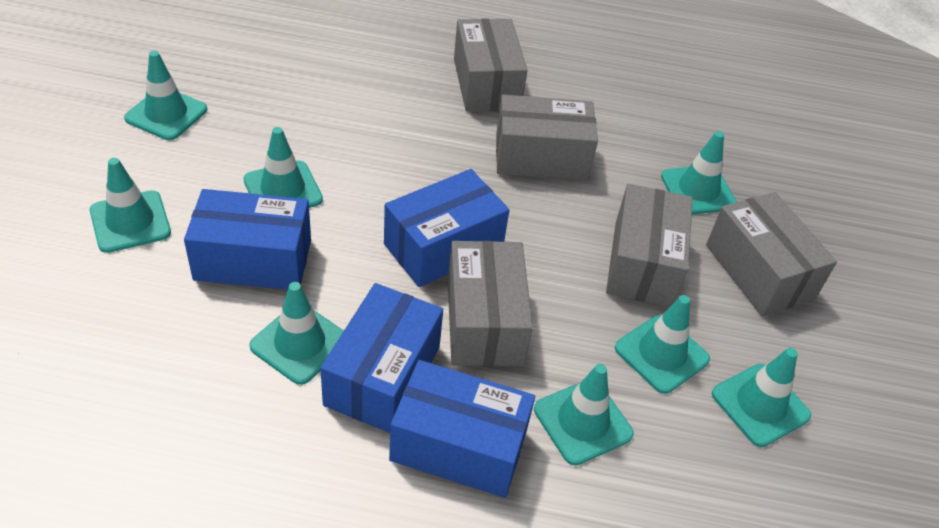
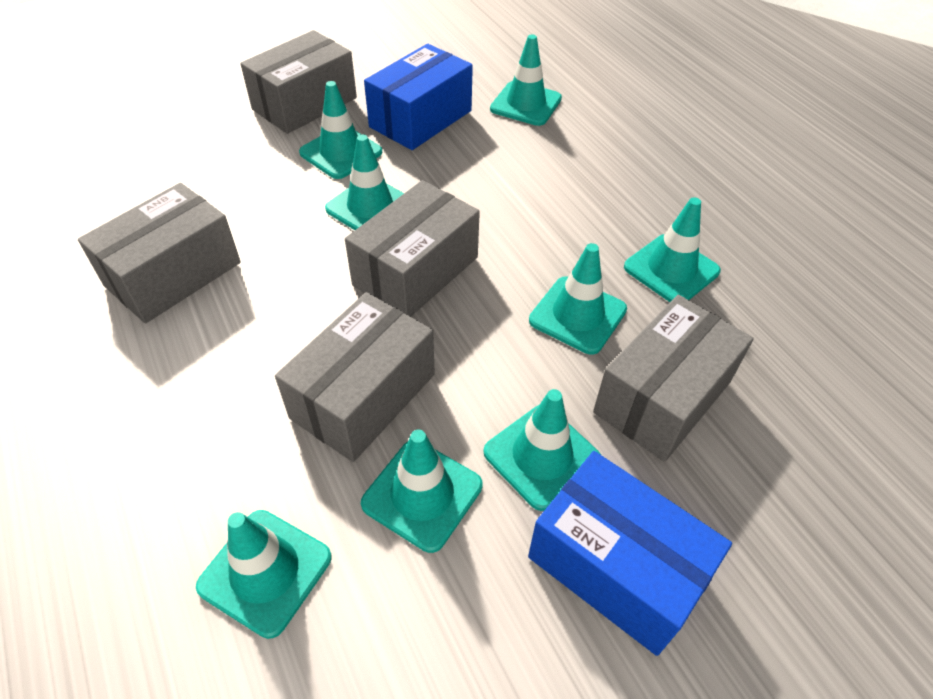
blue box: [184,189,311,290] [320,283,443,433] [384,169,509,287] [389,360,535,498] = 4 -> [364,44,473,150] [528,451,732,656] = 2

